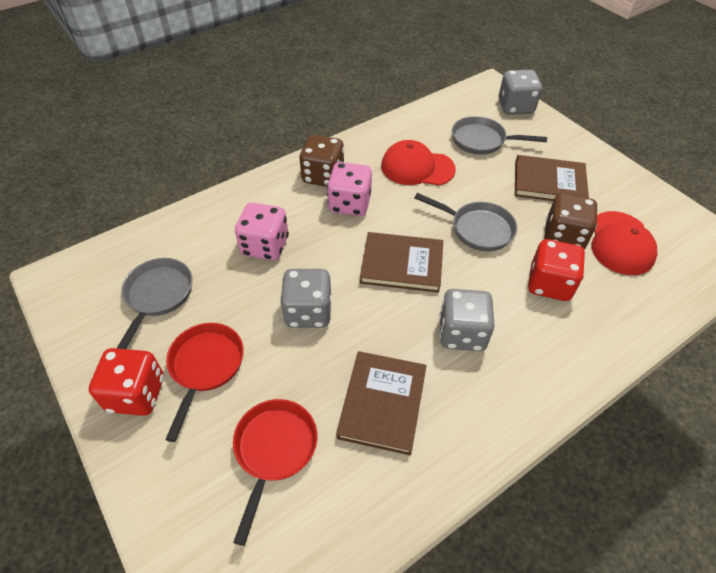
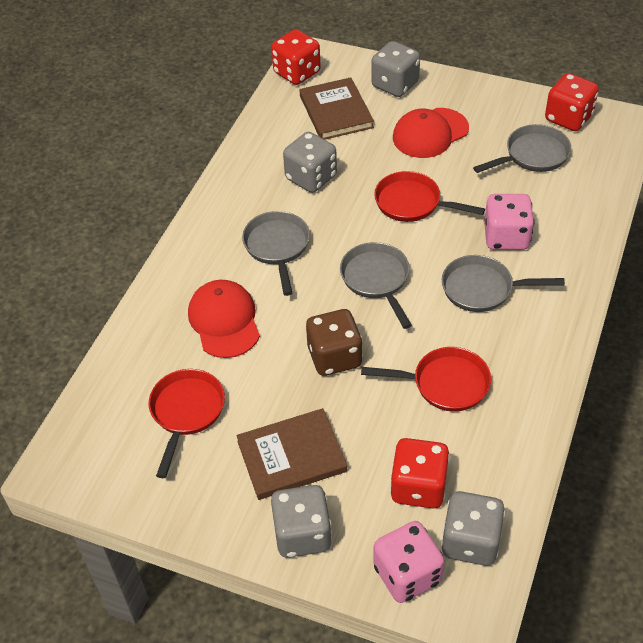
brown book: [336,351,427,455] [360,232,443,293] [515,155,589,201] = 3 -> [236,408,347,500] [300,77,374,140] = 2
brown dice: [299,135,344,187] [545,193,598,249] = 2 -> [306,309,363,376] = 1
grey dice: [280,269,331,328] [439,289,495,351] [499,70,542,115] = 3 -> [271,485,332,558] [283,132,337,193] [371,41,420,97] [441,491,505,566] = 4
grey pan: [117,258,193,349] [415,193,517,251] [452,116,547,155] = 3 -> [242,211,310,296] [340,242,412,329] [442,255,565,312] [473,124,571,173] = 4
red dice: [89,348,164,416] [528,239,585,301] = 2 -> [271,29,321,85] [390,438,450,509] [545,73,599,131] = 3
red pan: [165,323,244,442] [233,399,317,546] = 2 -> [149,369,225,478] [361,347,491,412] [374,171,485,222] = 3

